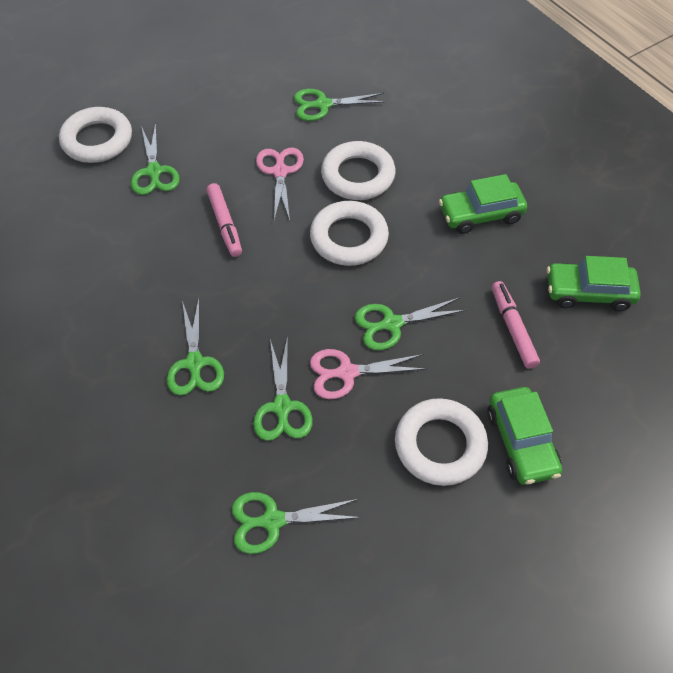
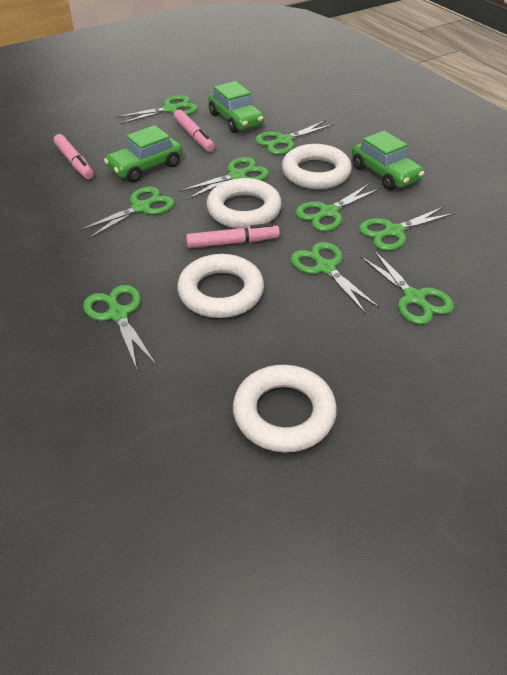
green scissors: [131,123,179,195] [167,298,224,396] [232,492,362,554] [253,336,313,441] [294,89,386,121] [355,297,466,350] = 6 -> [79,187,175,239] [83,285,156,369] [116,95,198,124] [179,157,269,200] [255,120,334,155] [291,242,380,314] [295,183,381,231] [359,207,454,251] [360,250,454,325] = 9
pink marker: [206,183,242,257] [492,281,540,368] = 2 -> [53,134,94,179] [173,110,215,152] [186,223,280,248] = 3
pink scissors: [256,147,304,221] [310,349,426,399] = 2 -> none = 0

